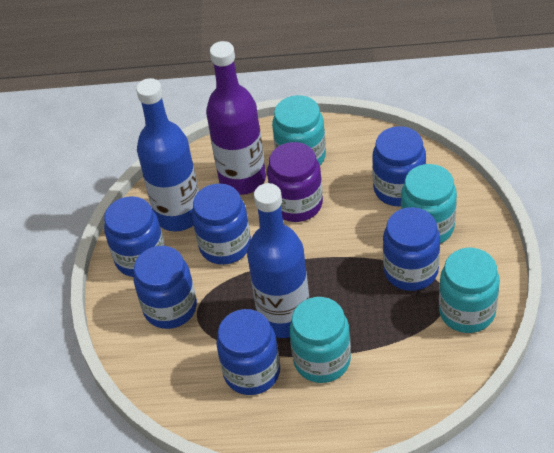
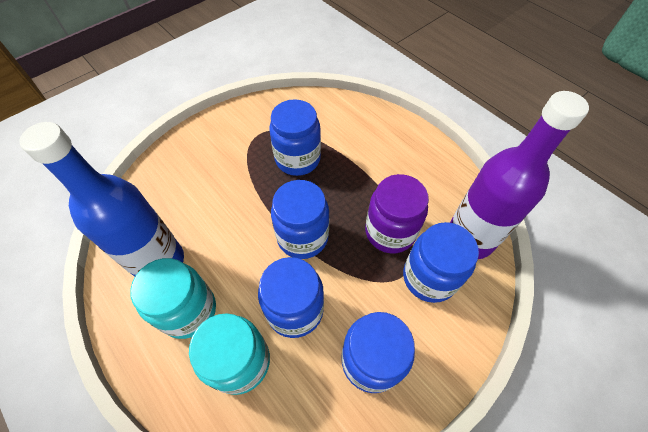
blue bottle: [136,78,199,231] [247,183,309,338] = 2 -> [19,122,184,277] = 1
blue jar: [104,196,165,277] [134,246,197,329] [192,183,251,265] [216,309,280,395] [372,126,426,206] [383,207,440,291] = 6 -> [258,257,324,338] [269,99,321,176] [271,180,329,259] [341,312,415,393] [403,222,479,303] = 5
turquoise jar: [272,95,326,165] [289,297,351,383] [401,164,457,243] [439,248,500,333] = 4 -> [130,258,216,339] [189,313,270,395] = 2

